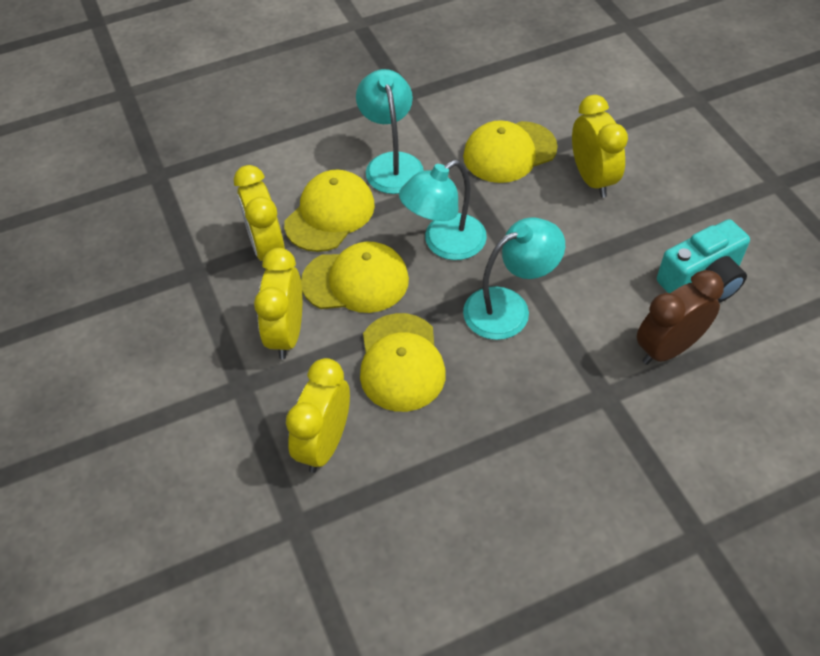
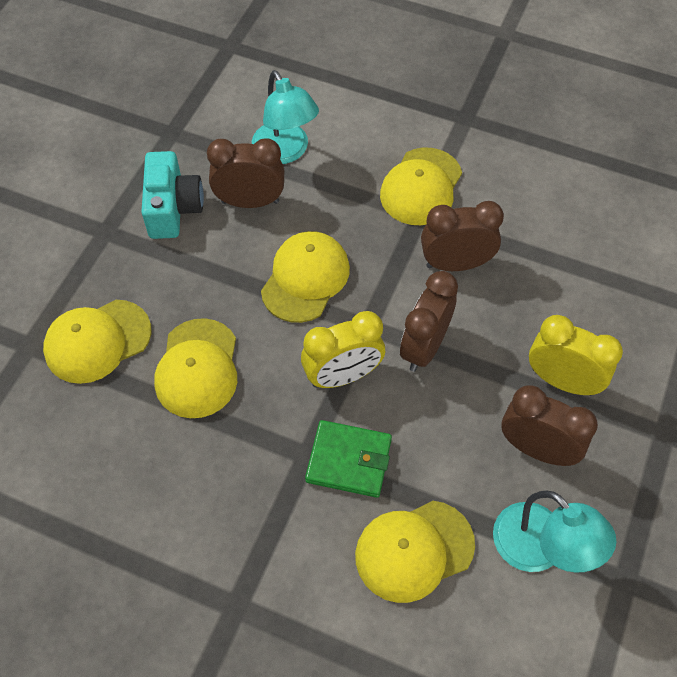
brown clock: [637,270,724,365] = 1 -> [207,138,284,208] [400,271,458,372] [421,201,504,271] [501,385,598,466] = 4
green wallet: none = 0 -> [305,420,392,498] = 1
turquoise lamp: [356,69,424,194] [399,160,487,260] [463,217,565,340] = 3 -> [252,70,319,164] [493,491,616,573] = 2
yellow cap: [284,170,375,252] [301,242,409,313] [360,313,446,412] [463,120,558,183] = 4 -> [43,300,152,384] [154,318,237,418] [261,231,350,323] [355,501,475,603] [380,147,462,225] = 5
yellow clock: [234,165,285,261] [254,248,302,359] [286,358,350,473] [572,95,628,198] = 4 -> [301,311,385,388] [529,315,623,396] = 2

